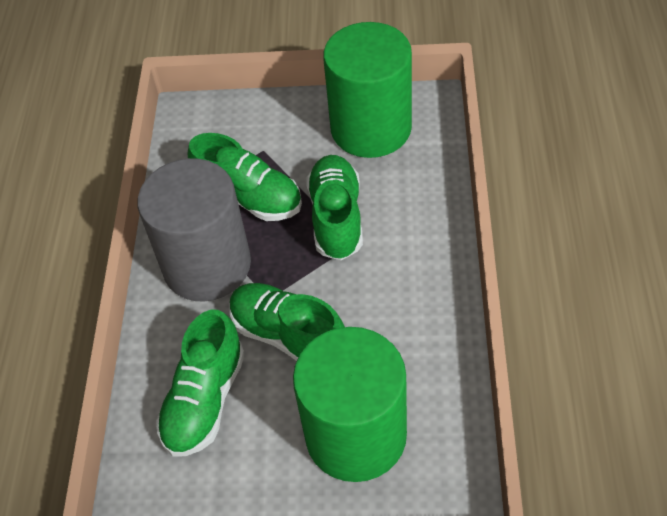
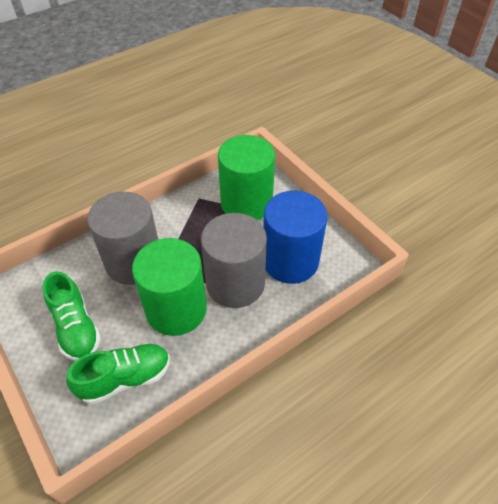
blue cylinder: none = 0 -> [263,191,327,284] = 1
green shoe: [156,310,245,457] [188,133,302,221] [230,283,345,361] [306,155,363,260] = 4 -> [42,271,101,361] [66,343,170,404] = 2
grey cylinder: [137,158,251,302] = 1 -> [87,192,158,285] [201,213,267,308] = 2

